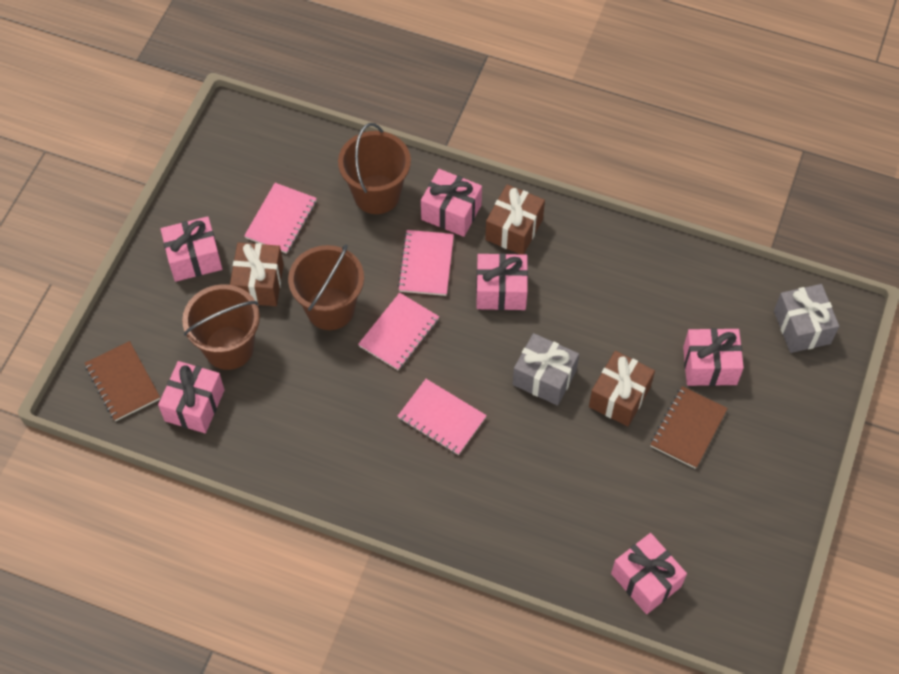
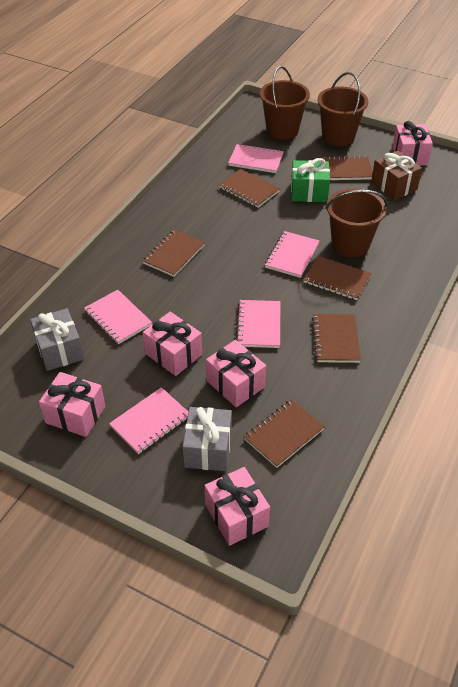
brown gift: [230,242,284,306] [485,184,545,255] [589,351,655,427] = 3 -> [371,150,422,200] = 1
brown notebook: [85,341,160,421] [650,386,728,469] = 2 -> [142,230,205,277] [219,169,280,208] [244,399,325,468] [304,256,371,300] [312,314,361,363] [320,156,373,180] = 6
green gift: none = 0 -> [291,158,330,202] = 1
pink gift: [158,361,224,433] [161,216,222,282] [421,169,482,237] [476,253,528,310] [611,533,687,614] [683,328,744,386] = 6 -> [39,372,105,437] [143,311,202,376] [204,467,270,546] [206,340,266,407] [392,121,433,166] = 5
pink notebook: [244,183,317,254] [358,293,439,370] [397,230,454,296] [398,379,487,455] = 4 -> [84,290,152,344] [109,387,188,454] [228,144,284,173] [236,300,280,348] [265,231,319,278] = 5

